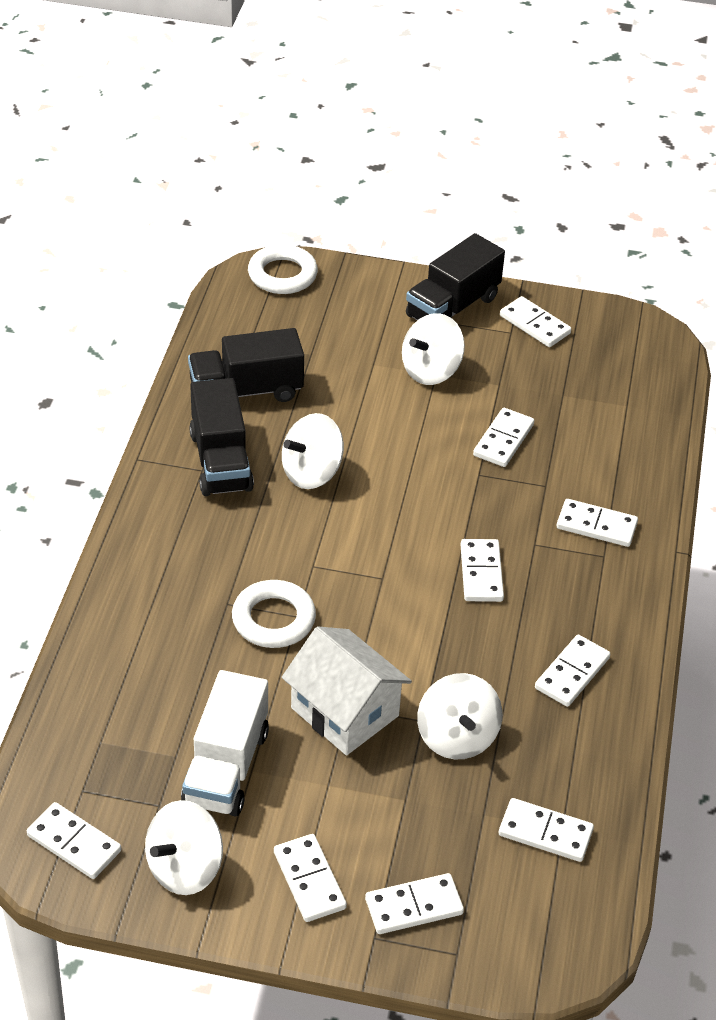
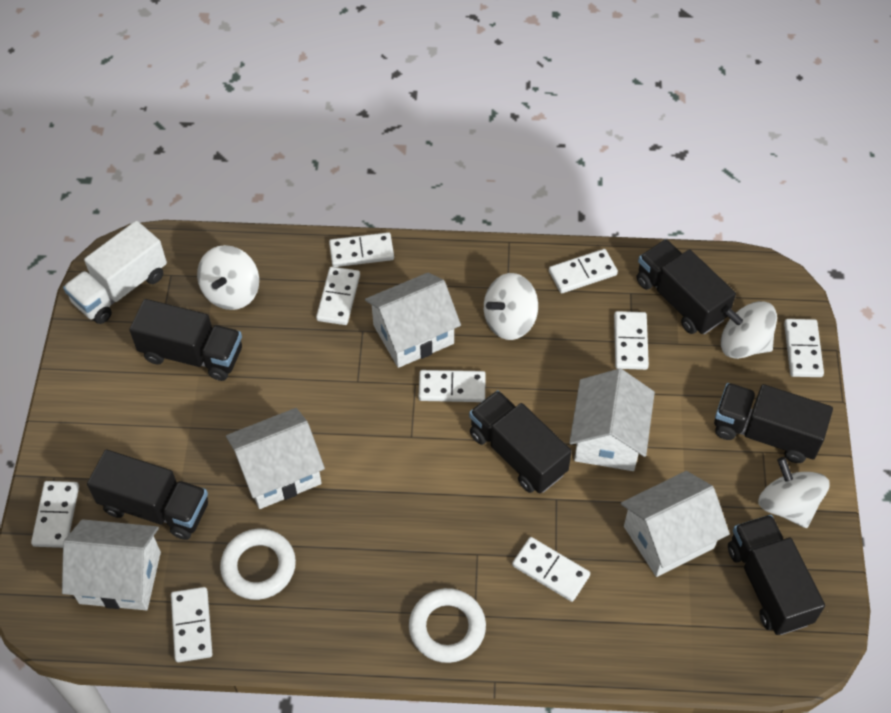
black truck: [188,328,304,402] [189,378,254,496] [406,233,505,320] = 3 -> [87,450,208,540] [129,299,242,381] [469,390,572,493] [637,239,736,334] [714,383,833,463] [728,515,825,635] = 6
white house: [282,626,412,755] = 1 -> [62,519,161,610] [226,408,325,509] [365,272,461,368] [569,368,655,471] [621,471,730,577] = 5

